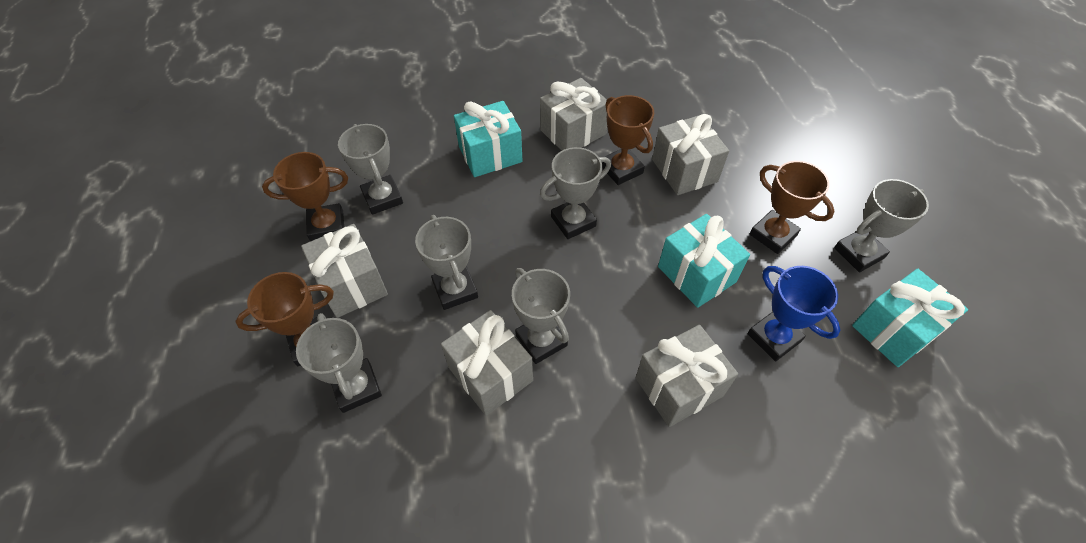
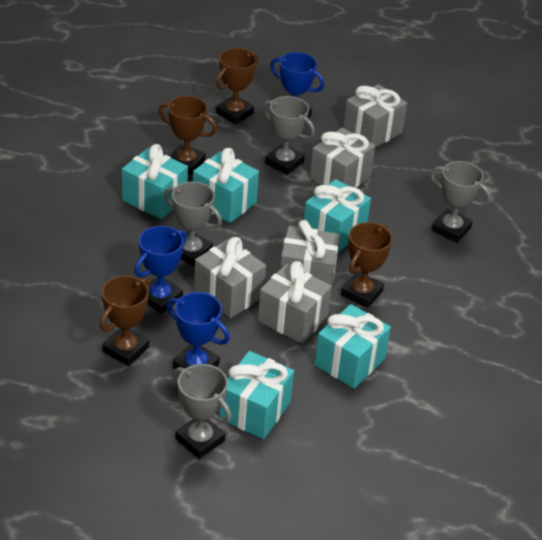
blue trophy: [747,266,840,361] = 1 -> [134,226,187,313] [167,292,230,369] [270,52,325,118] = 3
grey trophy: [296,313,382,413] [338,124,403,215] [415,215,478,310] [512,268,570,364] [540,147,611,239] [834,179,929,272] = 6 -> [164,182,222,266] [174,364,232,459] [262,96,315,175] [430,161,491,243] = 4
turquoise gift: [454,101,523,177] [658,214,750,308] [852,269,968,367] = 3 -> [122,144,188,219] [193,148,259,223] [219,351,294,439] [304,179,371,252] [314,304,391,389] = 5

